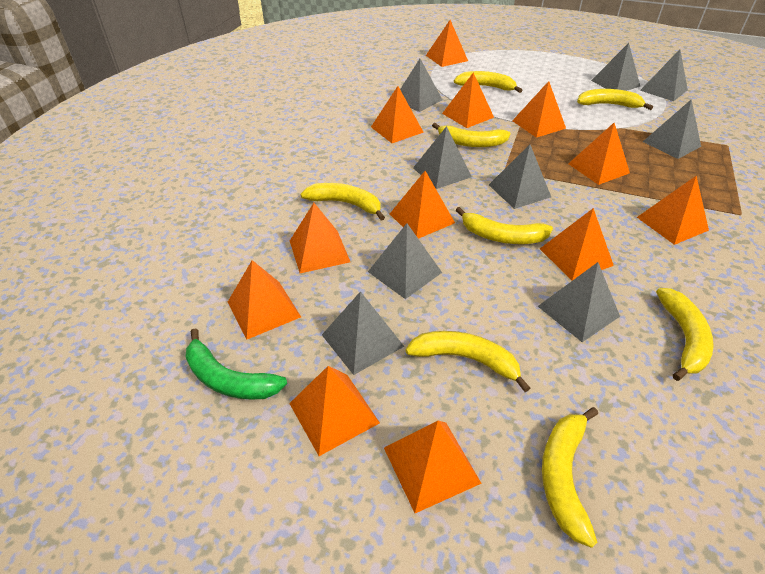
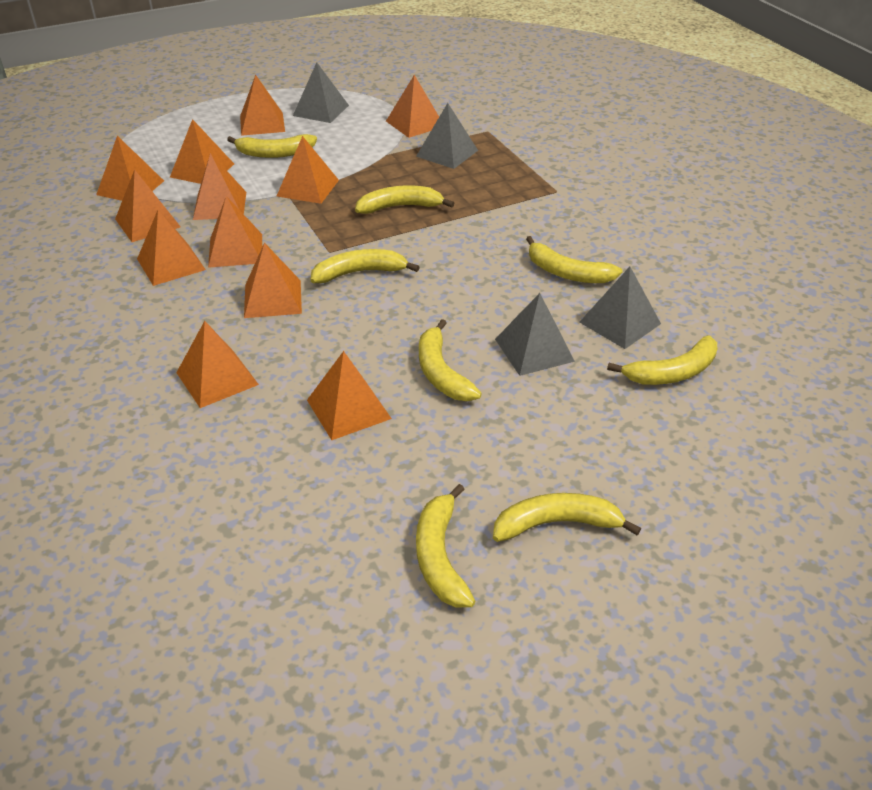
green banana: [186,328,287,400] = 1 -> none = 0
grey pyramid: [322,291,404,375] [368,223,442,299] [400,59,442,112] [413,126,472,189] [489,144,551,209] [538,262,620,342] [591,43,641,91] [640,49,688,101] [643,100,701,159] = 9 -> [293,62,349,123] [416,103,478,169] [495,293,575,376] [579,267,661,349] = 4

